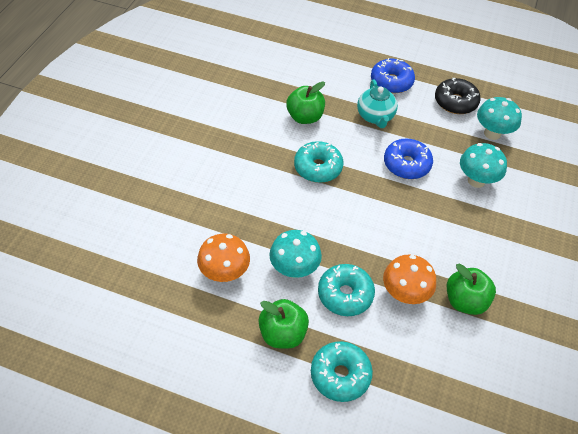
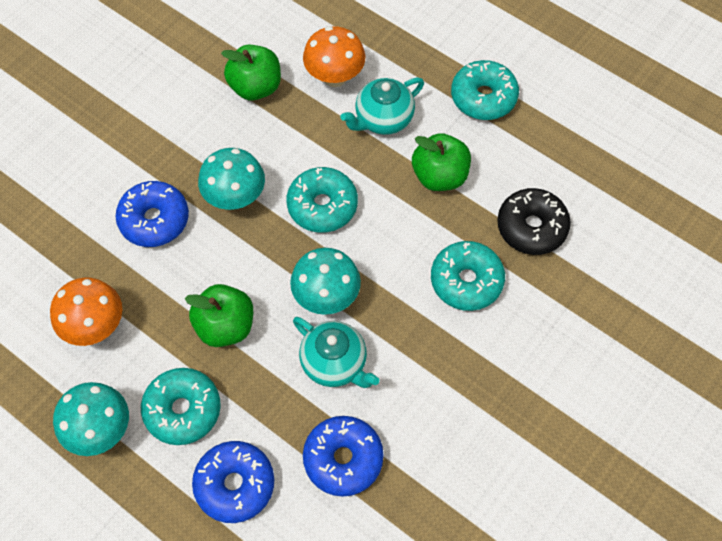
blue donut: [371,58,415,93] [384,138,433,179] = 2 -> [116,181,189,247] [192,441,274,523] [303,416,384,497] = 3
turquoise donut: [294,141,343,183] [311,341,373,402] [318,264,375,316] = 3 -> [141,368,221,445] [286,167,358,233] [431,241,505,311] [451,60,519,120] = 4
turquoise teapot: [357,79,398,128] = 1 -> [293,317,380,388] [340,78,424,135] = 2

